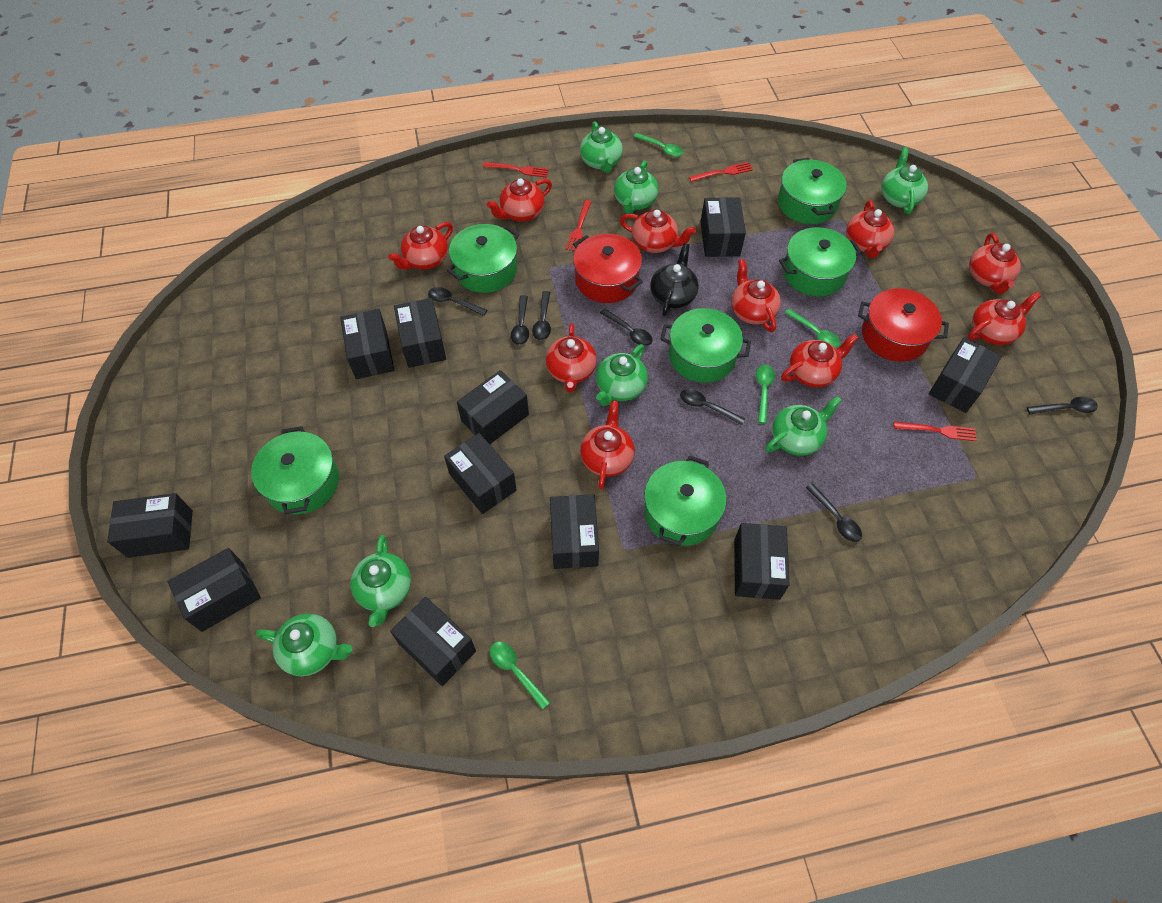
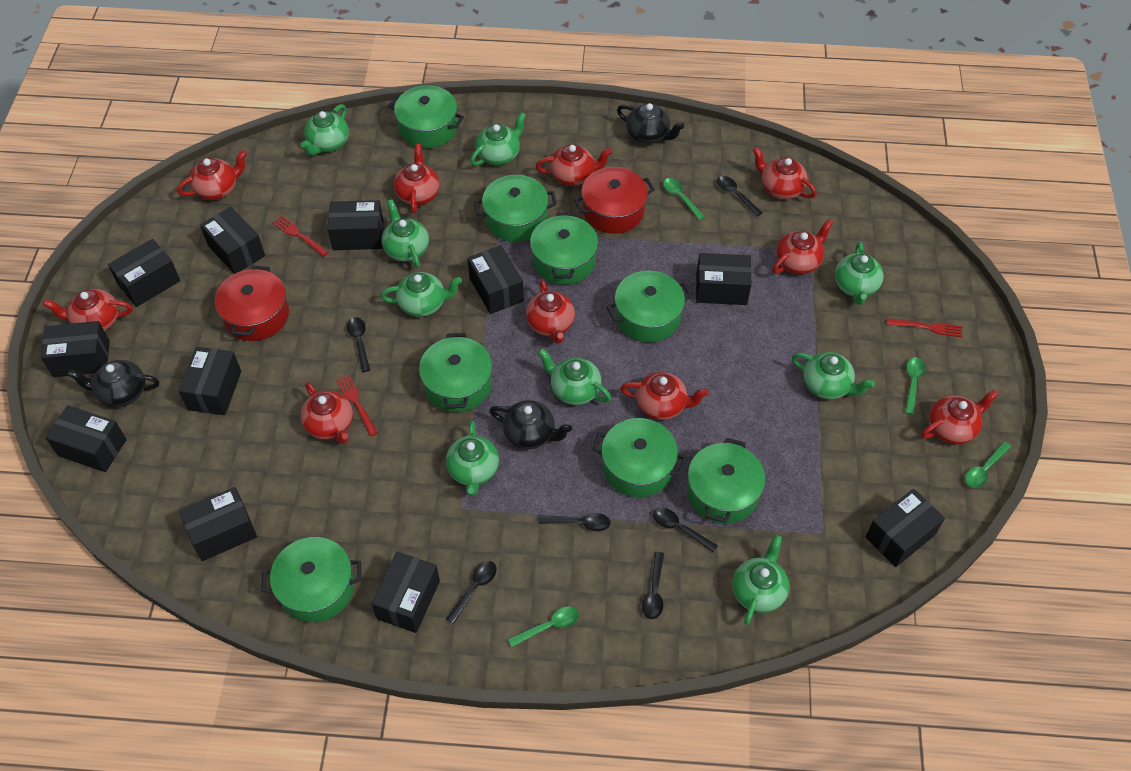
black spoon: [428,287,487,316] [511,295,529,345] [532,291,551,340] [600,308,652,346] [680,389,745,425] [806,483,862,542] [1027,397,1098,414] = 7 -> [347,317,370,372] [446,561,497,624] [538,513,610,531] [642,552,664,619] [653,508,718,552] [717,176,762,217] = 6
black teapot: [650,243,699,316] = 1 -> [67,360,159,407] [489,400,572,449] [617,103,684,144] = 3
green pot: [251,426,339,515] [447,224,519,293] [644,455,726,546] [660,308,751,383] [778,158,847,224] [779,227,861,296] = 6 -> [262,537,362,622] [388,85,464,148] [419,333,492,412] [474,175,557,242] [530,213,598,285] [592,418,687,497] [607,270,692,342] [687,438,765,524] = 8
green teapot: [256,614,352,676] [350,535,411,627] [580,121,623,173] [596,344,648,406] [614,160,658,214] [765,396,842,456] [881,147,928,214] = 7 -> [301,104,349,155] [380,272,462,317] [382,199,429,268] [446,421,499,496] [470,112,526,166] [538,348,612,405] [733,535,789,625] [792,352,875,399] [835,241,884,305] = 9
red fork: [483,162,549,177] [566,200,591,251] [689,162,753,182] [894,422,977,441] = 4 -> [273,216,329,257] [336,374,378,436] [887,318,962,337] = 3

